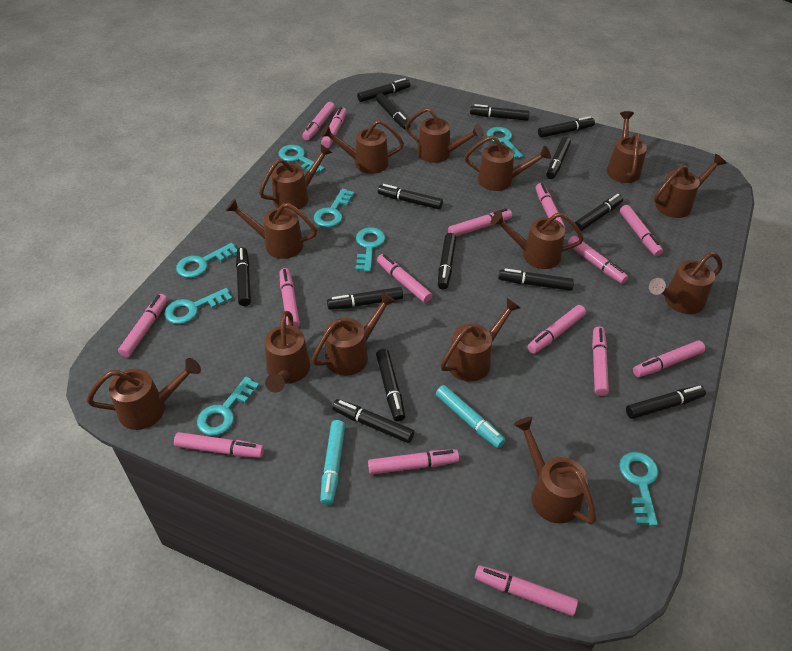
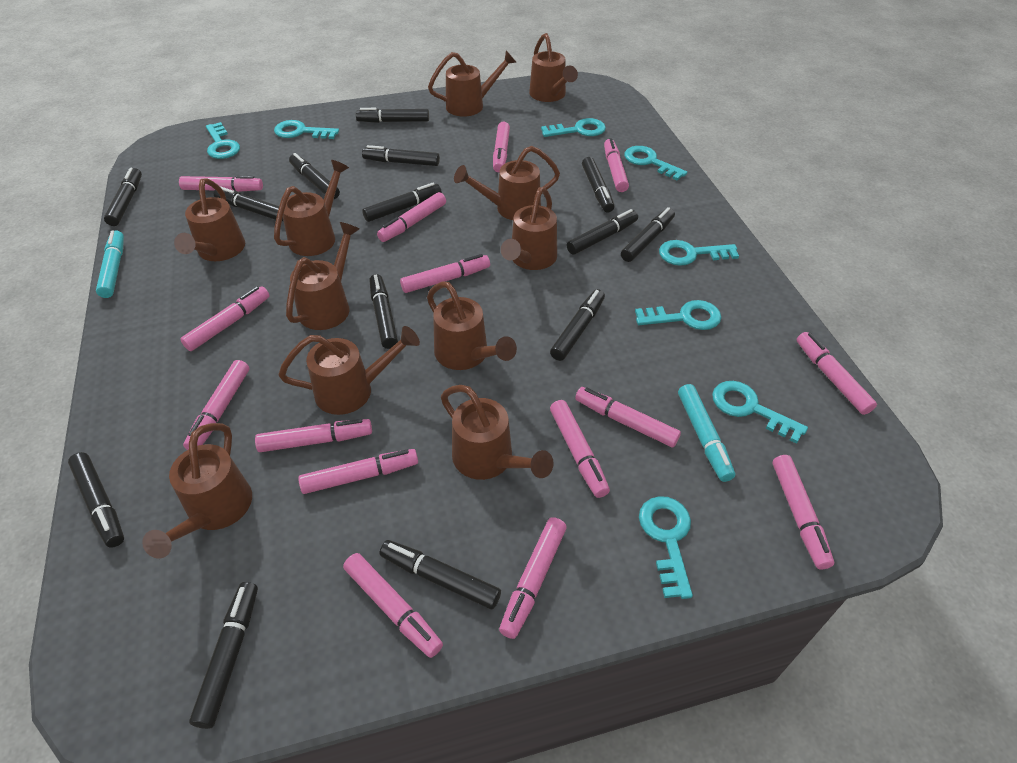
brown watering can: [87,358,201,430] [226,199,317,259] [259,144,332,209] [264,311,310,393] [312,292,396,376] [320,120,404,174] [405,107,484,163] [440,298,521,382] [464,135,551,191] [490,212,584,269] [514,417,596,524] [607,111,647,183] [649,252,722,314] [654,154,726,218] = 14 -> [142,423,252,559] [174,178,245,261] [274,160,349,256] [279,326,420,415] [286,222,359,330] [427,281,517,370] [428,51,517,117] [441,385,554,480] [454,146,560,220] [501,187,557,270] [529,33,578,102] = 11

